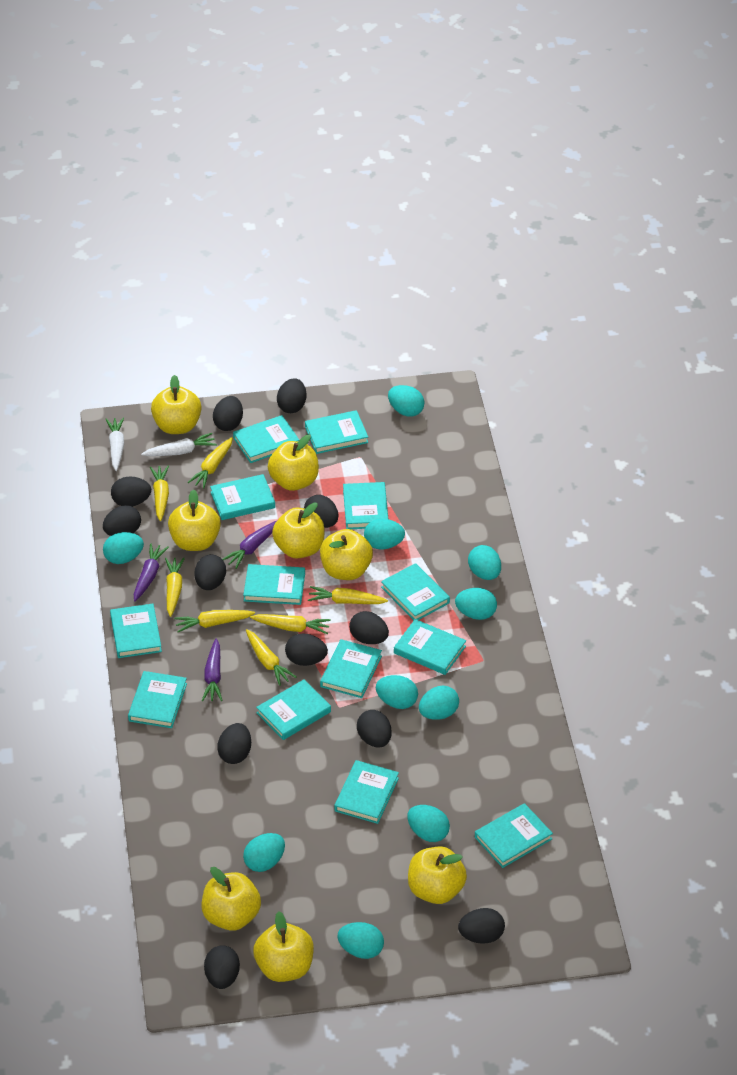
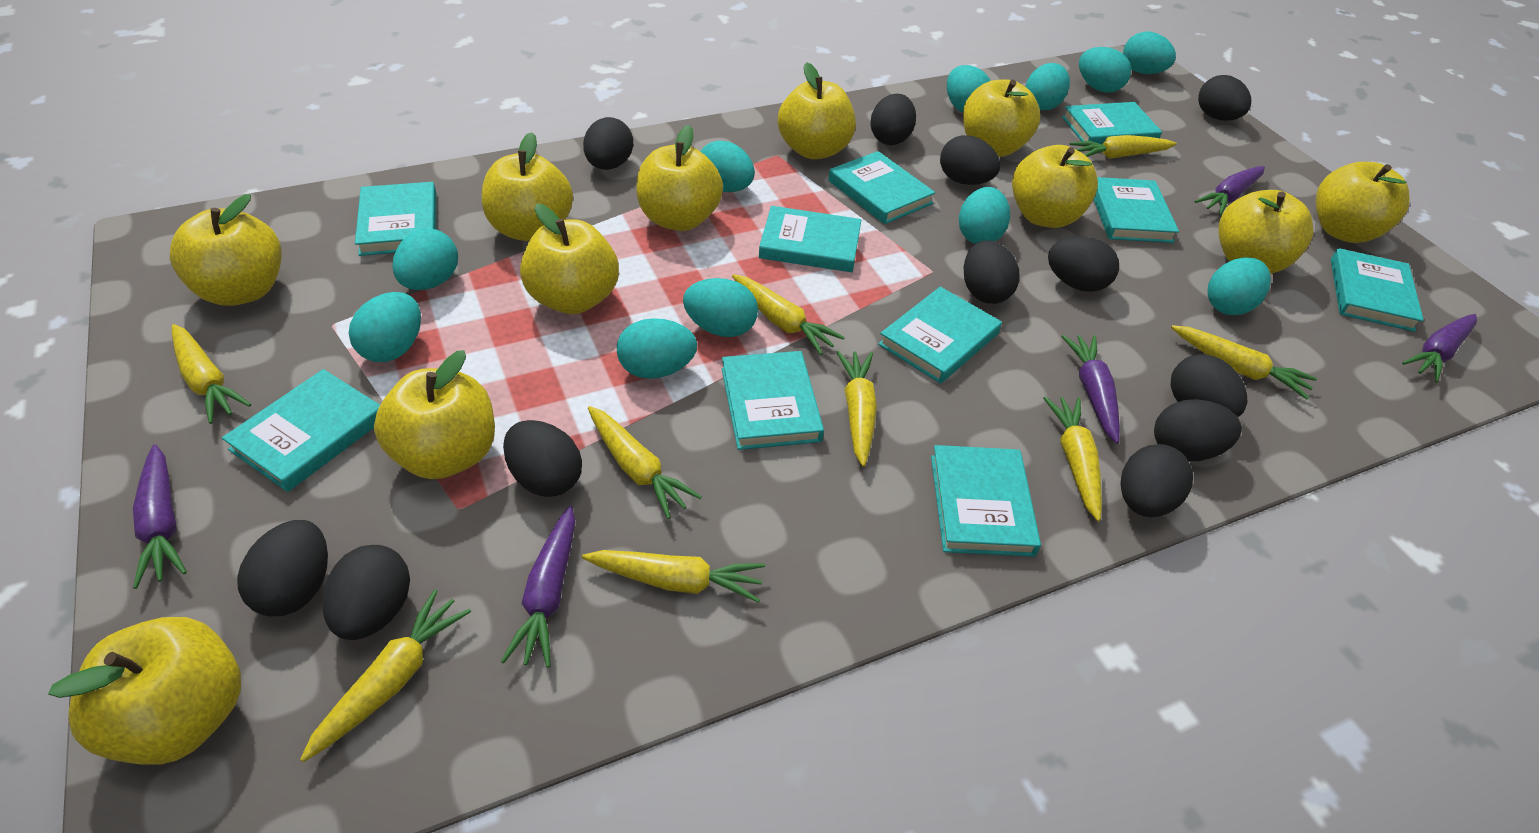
purple carrot: [134,543,169,602] [202,639,223,701] [222,521,277,569] = 3 -> [133,445,187,589] [501,505,575,668] [1061,335,1120,444] [1194,166,1265,216] [1402,314,1477,383] = 5
turquoise book: [110,604,162,658] [128,671,187,728] [210,474,275,520] [233,415,299,463] [243,564,305,605] [256,679,331,740] [305,410,368,454] [320,639,382,698] [334,760,399,824] [343,482,388,529] [381,563,450,620] [394,619,466,675] [475,803,553,868] = 13 -> [222,369,380,492] [355,182,436,256] [722,351,824,450] [759,206,861,272] [828,151,935,224] [878,287,1002,384] [931,445,1041,557] [1062,102,1162,144] [1094,177,1179,243] [1331,248,1424,332] = 10
turquoise egg: [103,532,144,564] [243,833,285,872] [337,922,384,959] [364,519,405,549] [376,675,418,709] [388,385,425,417] [407,805,450,842] [419,686,459,720] [455,588,497,620] [468,545,501,580] = 10 -> [349,292,421,362] [392,229,458,290] [617,318,697,379] [683,278,758,337] [700,141,755,192] [947,65,991,113] [959,187,1010,244] [1025,63,1070,110] [1079,47,1131,93] [1123,32,1176,74] [1208,257,1271,315] = 11
white carrot: [105,417,124,471] [141,433,217,456] = 2 -> none = 0
yellow apple: [151,375,202,434] [168,489,221,551] [202,867,261,931] [253,912,314,982] [268,435,319,491] [272,503,324,559] [320,529,373,580] [408,846,467,904] = 8 -> [48,617,241,765] [170,194,282,306] [374,350,495,479] [482,132,573,241] [520,204,619,314] [636,125,723,231] [778,62,856,159] [963,79,1040,157] [1012,145,1098,228] [1218,190,1313,274] [1316,162,1409,243] = 11
yellow carrot: [150,466,169,521] [165,558,185,617] [174,610,255,632] [187,437,233,489] [246,629,297,686] [250,614,331,634] [308,586,388,604] = 7 -> [172,324,251,424] [300,589,471,762] [582,550,765,603] [588,406,702,519] [732,274,845,355] [836,351,877,467] [1043,396,1102,521] [1070,135,1177,159] [1171,325,1317,400] = 9

